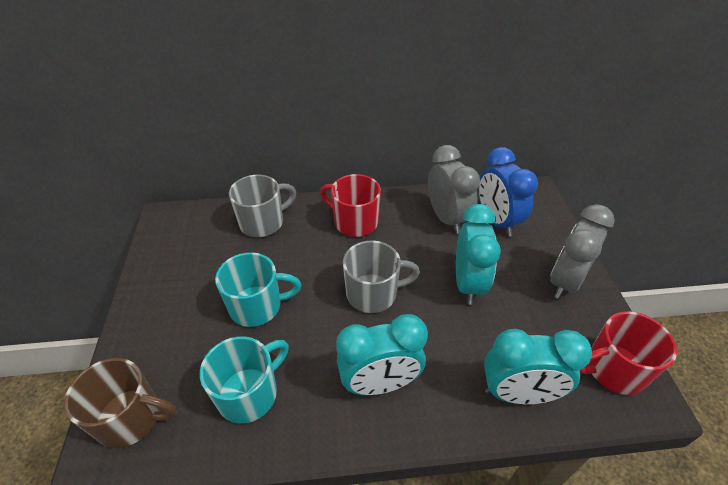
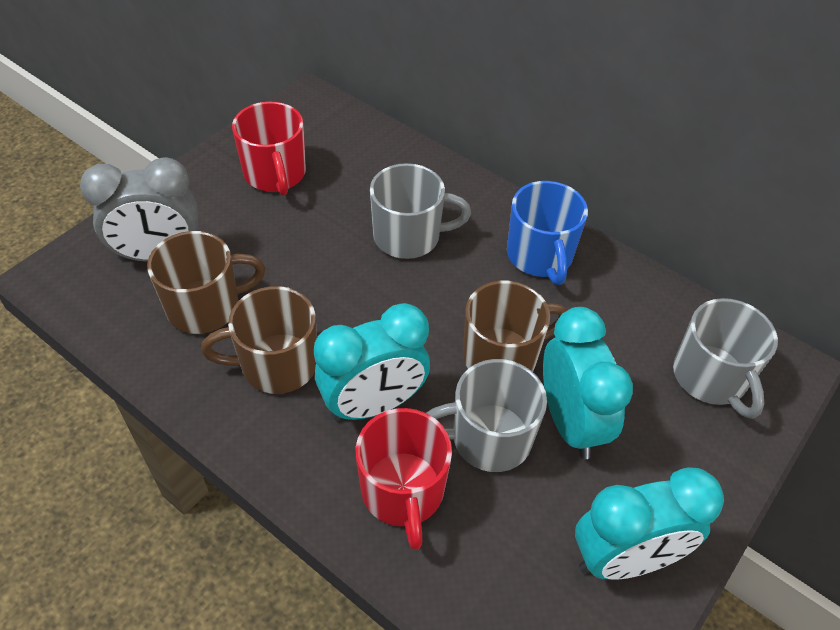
blue clock: [479,147,538,236] = 1 -> none = 0
blue mug: none = 0 -> [507,181,588,285] = 1
brown mug: [64,358,177,448] = 1 -> [147,231,265,334] [201,286,317,394] [463,281,567,372] = 3
grey clock: [428,145,480,234] [550,204,615,299] = 2 -> [80,157,198,262] = 1
grey mug: [229,175,296,237] [343,240,420,313] = 2 -> [370,163,471,259] [427,359,547,472] [673,298,778,419] = 3
turquoise mug: [200,336,289,424] [215,252,301,327] = 2 -> none = 0

